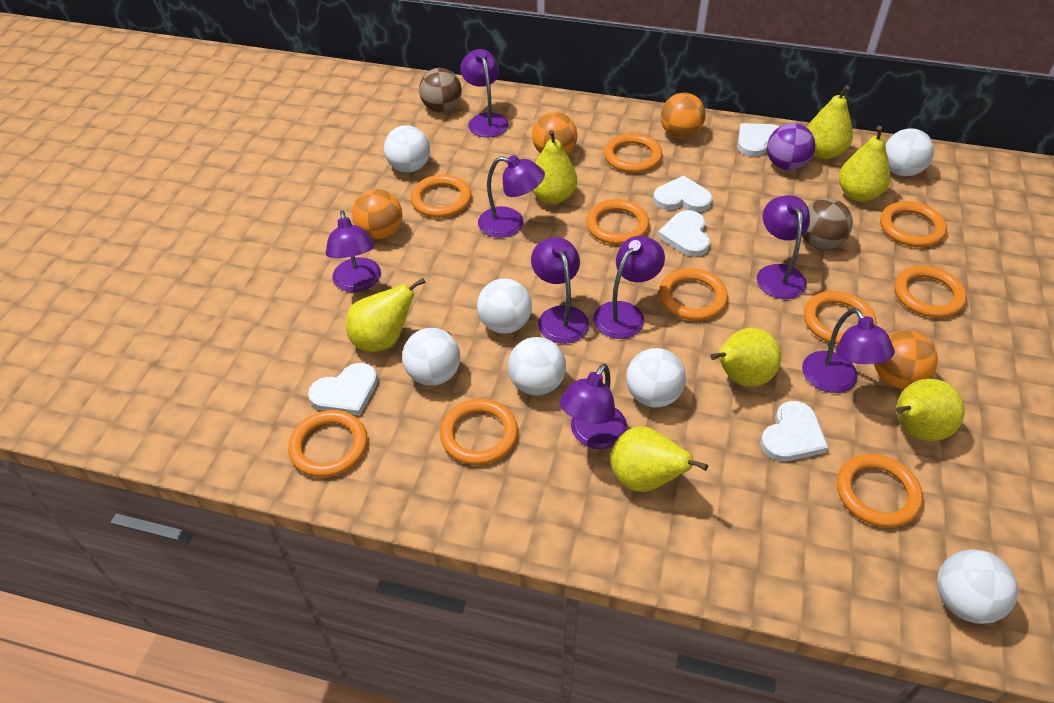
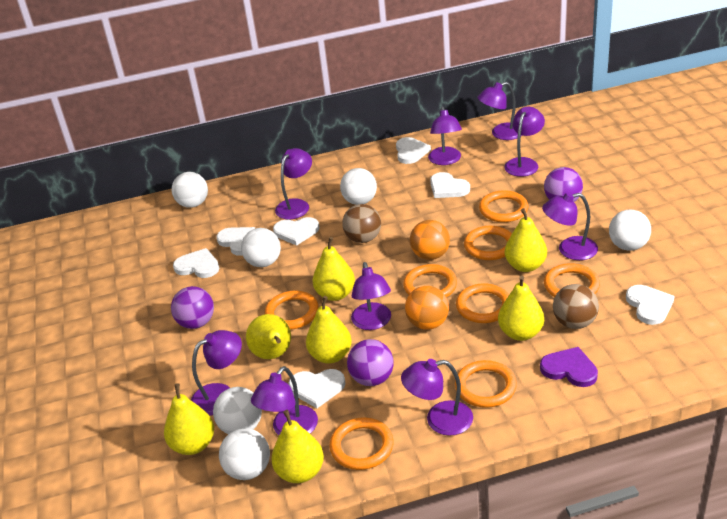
orange ball: [352,189,402,239] [532,112,577,155] [661,93,706,139] [874,330,938,389] = 4 -> [405,286,449,330] [410,220,450,260] = 2
orange ring: [288,410,367,478] [411,175,472,218] [440,399,518,465] [586,199,649,245] [604,133,662,173] [659,268,728,321] [804,291,876,345] [837,454,923,528] [880,201,947,247] [895,266,967,318] = 10 -> [265,291,319,330] [329,417,394,470] [403,264,457,298] [455,360,517,408] [456,283,509,323] [464,226,512,260] [479,190,528,222] [544,263,600,297] = 8
purple ball: [767,123,815,170] = 1 -> [171,286,214,329] [347,339,394,386] [544,167,583,202] = 3
purple heart: none = 0 -> [540,347,598,387] = 1
purple lamp: [326,210,381,292] [460,49,509,137] [478,155,545,238] [531,237,589,344] [559,364,627,449] [593,236,665,339] [757,195,810,299] [802,308,895,393] = 8 -> [191,330,242,416] [251,366,318,435] [275,148,312,219] [351,262,391,330] [401,359,473,436] [428,106,462,165] [477,82,522,140] [504,107,545,177] [542,192,598,260] = 9
white ball: [384,125,430,173] [402,328,460,386] [477,278,532,334] [508,337,566,396] [626,348,686,407] [885,128,934,176] [937,549,1018,624] = 7 -> [172,172,208,208] [213,387,262,434] [219,428,270,480] [241,228,281,267] [340,168,377,205] [609,210,651,251] = 6
white heart: [308,363,378,416] [653,175,713,212] [658,210,710,257] [738,123,779,157] [760,401,829,461] = 5 -> [173,248,219,278] [217,227,255,256] [273,217,319,246] [288,369,345,408] [396,137,431,164] [430,172,470,198] [626,285,675,325] = 7

